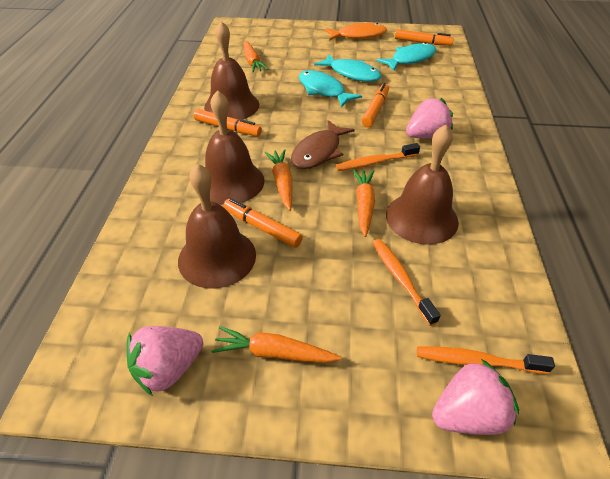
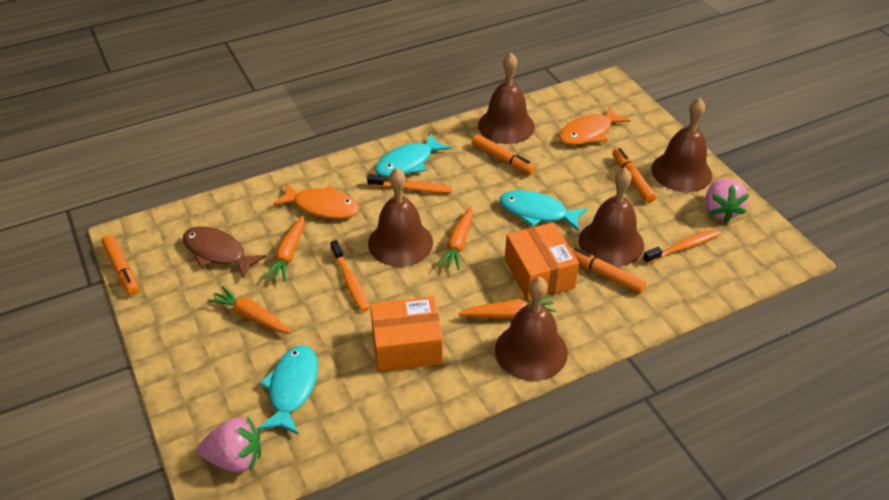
brown bell: [178,163,256,289] [204,21,259,120] [205,90,264,205] [386,125,459,245] = 4 -> [368,168,433,267] [478,53,535,144] [495,277,568,381] [579,168,644,266] [651,98,712,192] = 5
orange box: none = 0 -> [370,296,443,372] [505,222,579,301] = 2
orange fish: [324,23,387,41] = 1 -> [273,183,360,219] [559,106,631,145] = 2
pink strawberry: [127,326,203,396] [406,98,453,139] [432,359,519,435] = 3 -> [198,416,261,472] [705,179,749,222] = 2

